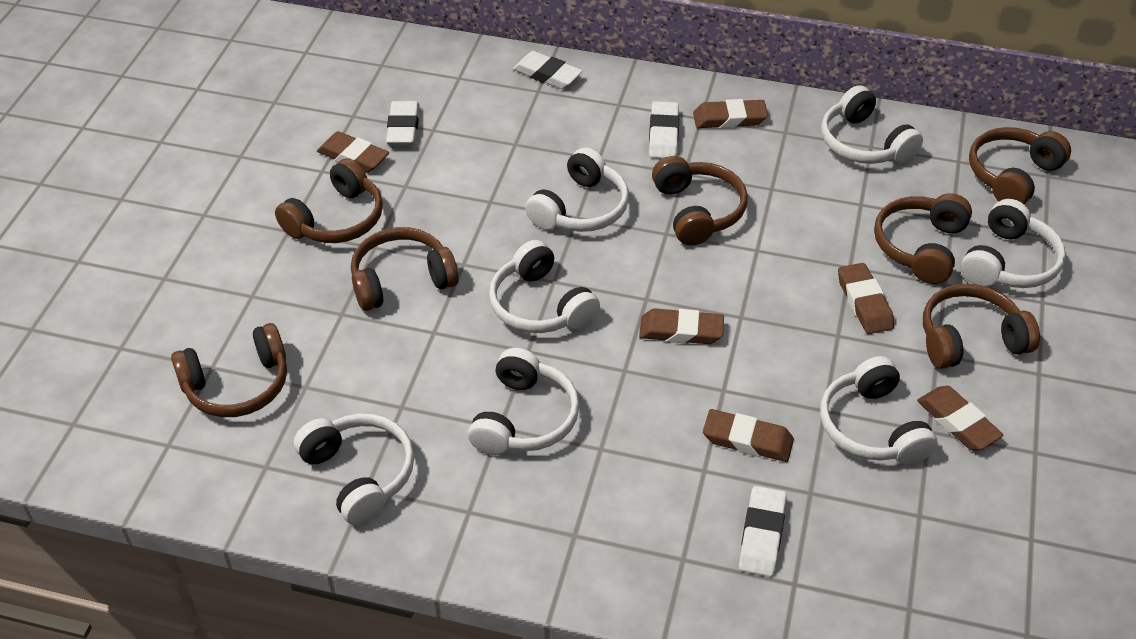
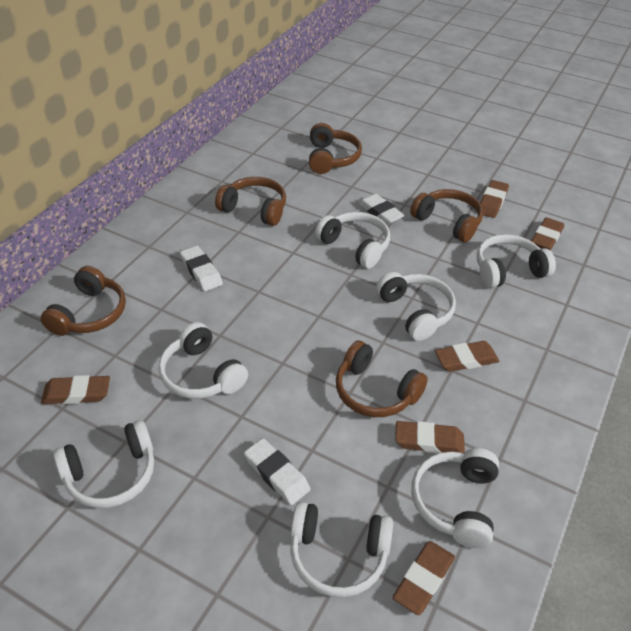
brown headphones: [171,323,287,417] [275,158,383,243] [351,227,459,311] [652,156,748,246] [874,193,972,284] [923,284,1040,369] [969,127,1071,204] = 7 -> [41,266,126,336] [215,177,286,226] [309,123,362,174] [336,340,428,417] [410,189,483,242] = 5
white eraser: [386,101,419,145] [513,51,582,89] [649,101,679,158] [739,486,787,577] = 4 -> [180,246,223,291] [244,438,311,505] [358,193,405,225] = 3

